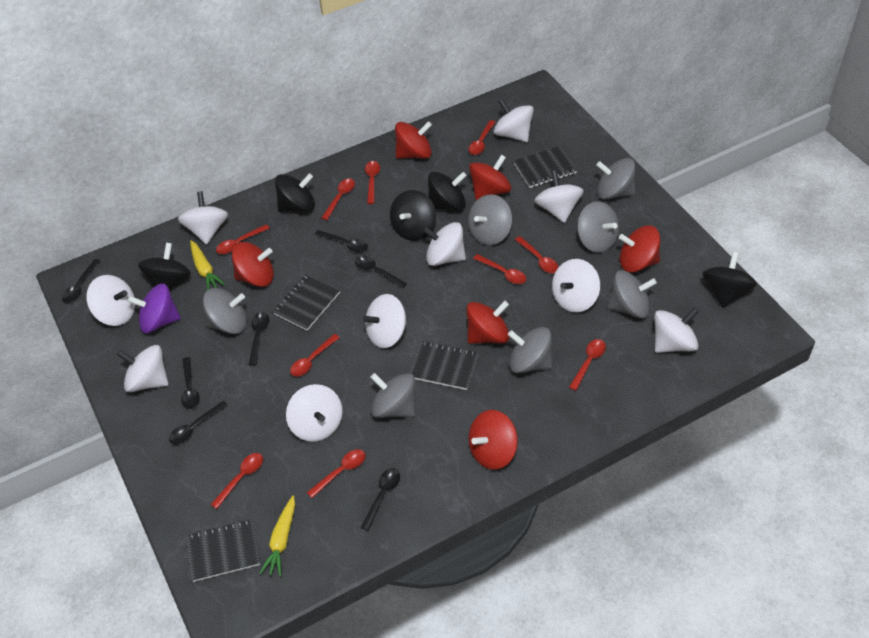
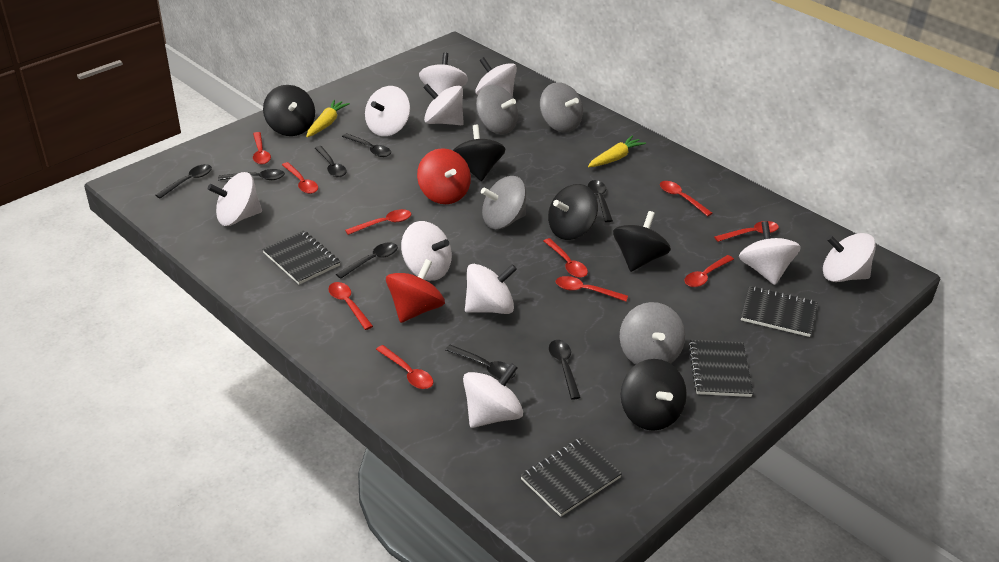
black spoon: [62,259,100,303] [169,401,228,444] [181,357,200,409] [249,312,269,366] [315,230,368,253] [355,256,407,288] [361,468,400,531] = 7 -> [155,164,212,198] [218,169,285,181] [315,146,347,177] [336,242,398,279] [342,133,391,157] [445,345,516,379] [549,340,581,399] [588,180,613,222] = 8
grey spinning top: [203,288,247,334] [370,373,415,418] [468,194,512,245] [508,327,552,373] [577,201,619,253] [596,158,636,199] [608,270,657,318] = 7 -> [476,85,518,134] [481,176,526,229] [540,82,583,132] [620,302,685,365] = 4
purple spinning top: [127,283,181,333] = 1 -> none = 0
red spinning top: [232,242,274,287] [395,121,432,159] [466,301,509,344] [469,155,511,201] [469,410,518,470] [619,225,660,272] = 6 -> [386,259,445,323] [417,148,471,204] = 2

